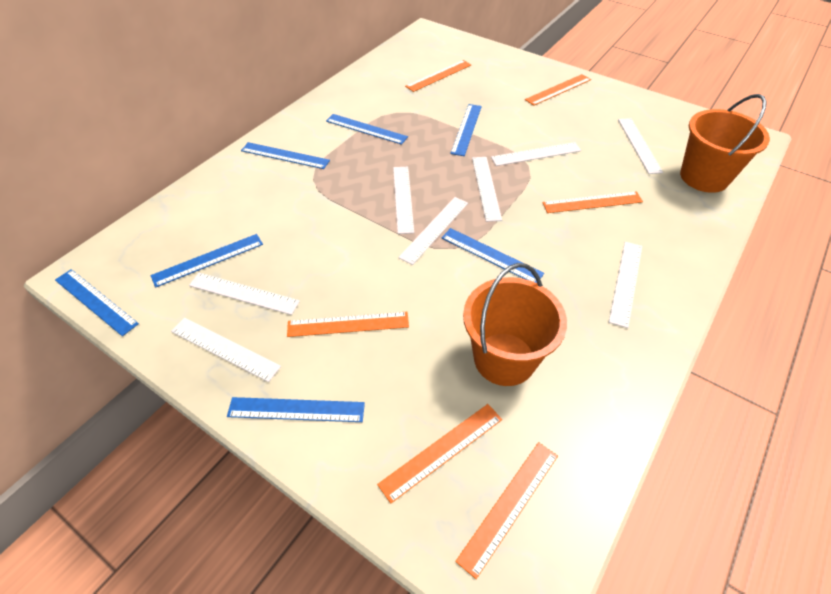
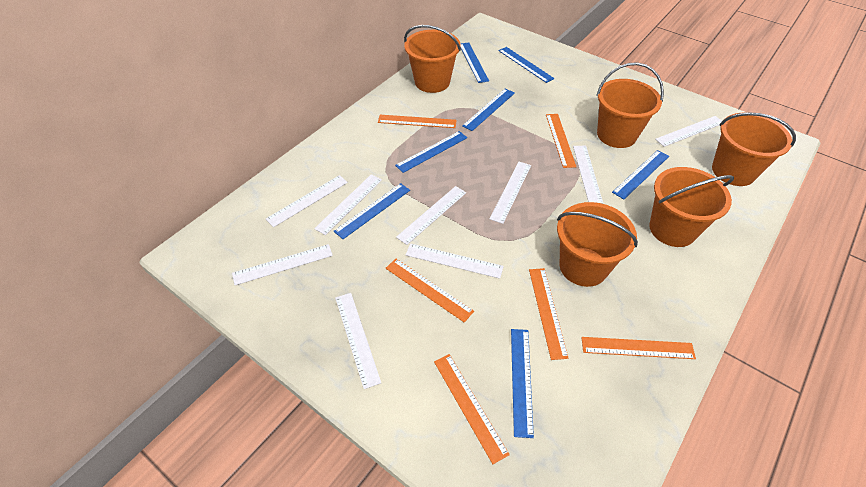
orange bucket: [463,263,567,386] [680,94,770,193] = 2 -> [404,25,461,93] [557,202,638,287] [596,62,664,148] [649,167,734,247] [712,113,796,186] = 5
white ruler: [171,318,281,382] [189,273,300,315] [393,167,414,234] [398,197,468,265] [472,157,502,222] [491,142,581,166] [609,242,642,328] [618,118,663,174] = 8 -> [232,244,333,285] [266,175,348,227] [314,174,382,235] [335,293,381,389] [396,186,466,245] [406,243,504,279] [490,162,531,224] [573,146,603,204] [655,116,722,147] = 9

